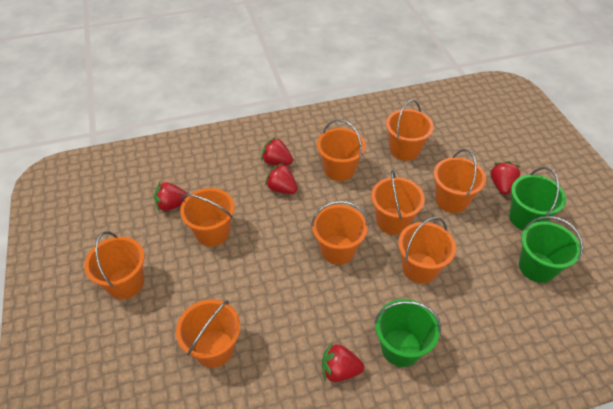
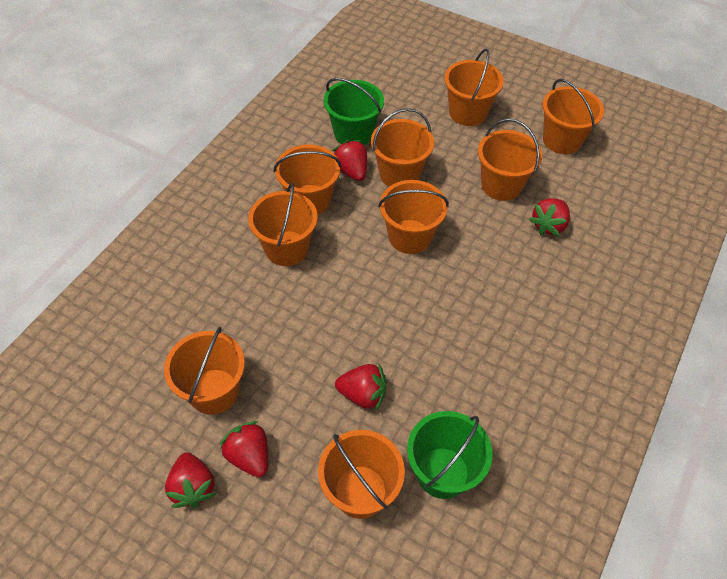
green bucket: [374,299,441,367] [509,167,566,231] [519,216,583,283] = 3 -> [323,78,384,145] [407,411,492,499] = 2

